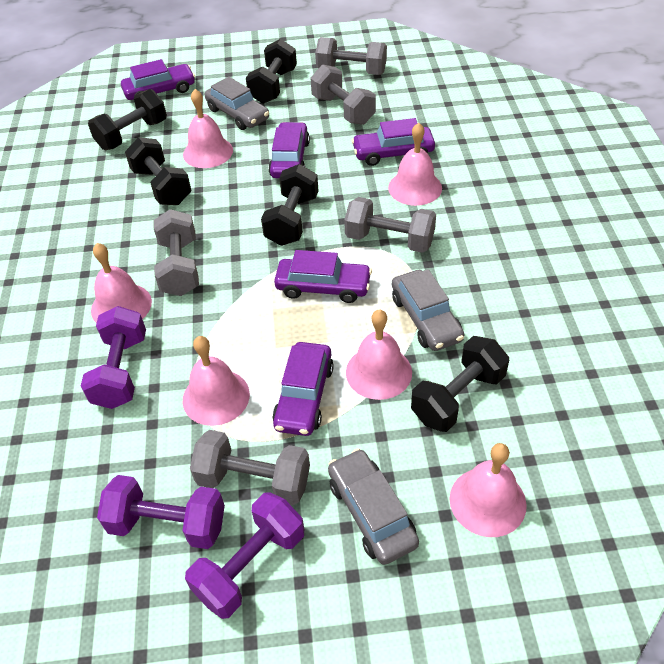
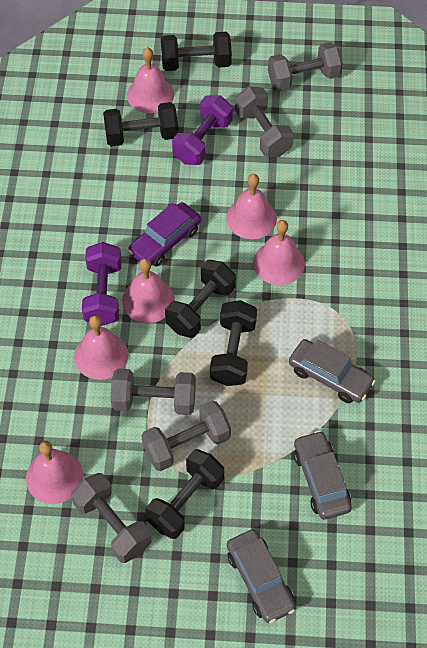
purple car: [121,59,195,100] [268,122,310,178] [272,342,334,436] [274,250,372,303] [352,118,435,166] = 5 -> [128,202,201,267] = 1
purple dumbbell: [81,306,146,409] [97,475,225,549] [185,492,304,619] = 3 -> [82,242,122,326] [172,95,233,165] = 2

